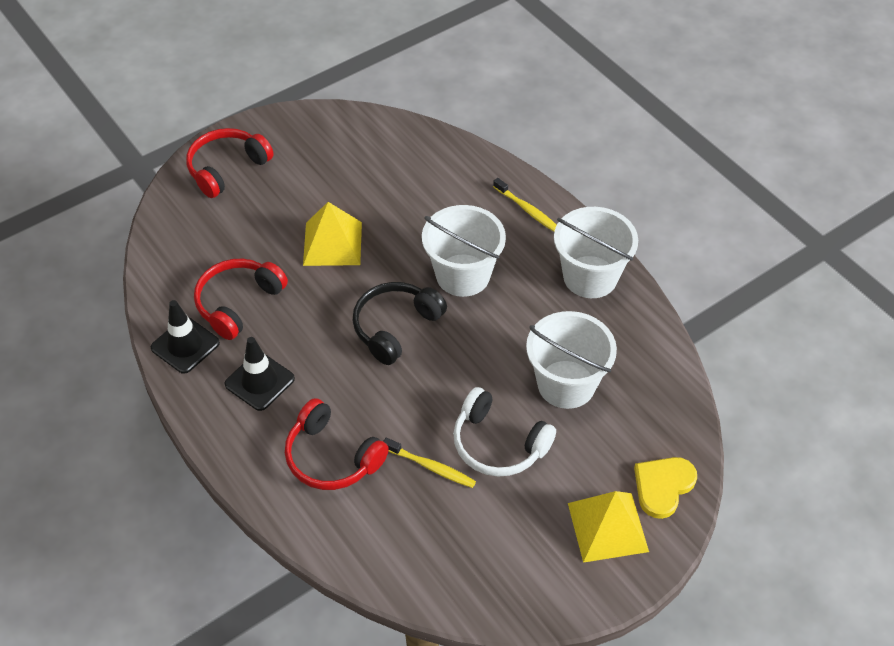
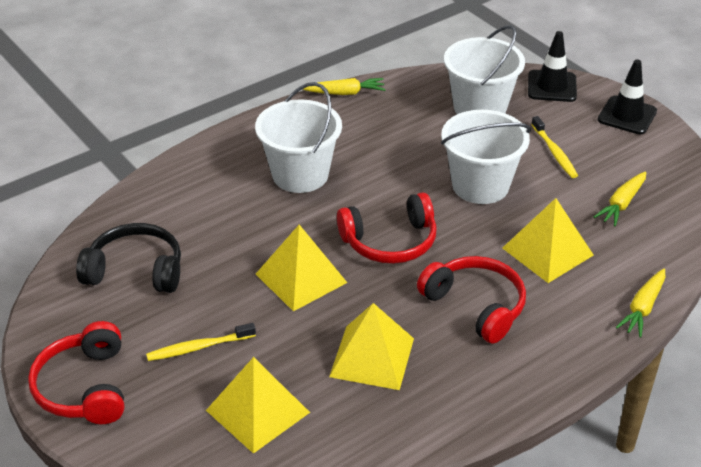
white headphones: [453,387,556,476] = 1 -> none = 0
yellow carrot: none = 0 -> [303,78,386,95] [594,172,646,226] [616,269,665,338] = 3
yellow heart: [634,457,697,519] = 1 -> none = 0
yellow pyramid: [303,202,362,266] [568,491,649,563] = 2 -> [206,357,310,454] [256,225,347,311] [329,303,414,390] [502,198,594,283] = 4

